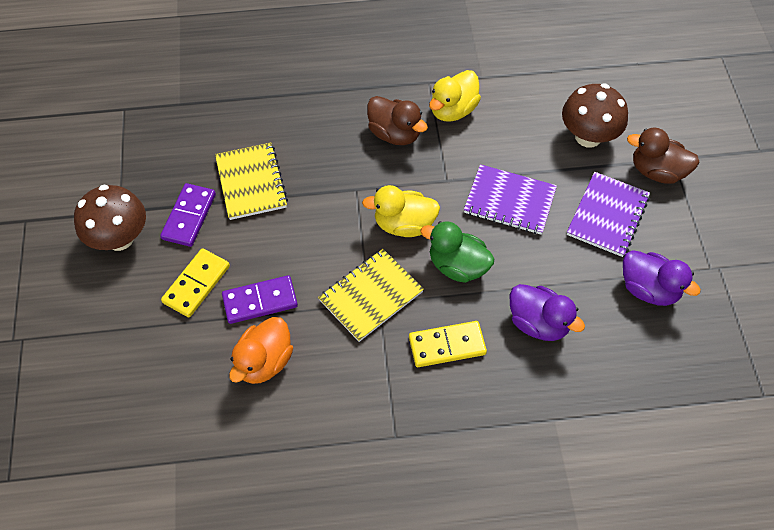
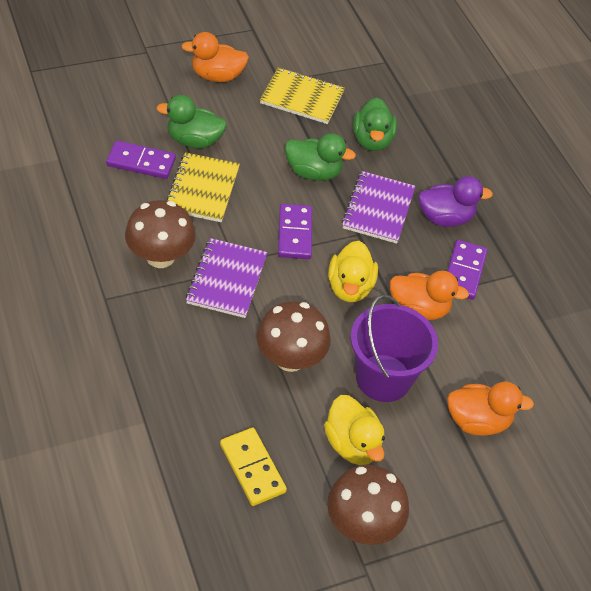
brown duck: [367,96,428,145] [627,128,700,184] = 2 -> none = 0
brown mushroom: [74,185,146,251] [562,83,628,148] = 2 -> [125,200,196,268] [257,301,330,372] [327,465,409,545] = 3
green duck: [421,221,495,283] = 1 -> [156,95,227,149] [285,133,356,181] [353,98,397,151] = 3
orange duck: [229,317,293,384] = 1 -> [181,32,249,82] [390,271,469,320] [447,382,534,436] = 3
purple bucket: none = 0 -> [351,295,438,402] = 1
purple domino: [160,183,216,247] [222,275,298,324] = 2 -> [106,141,176,179] [278,204,312,259] [447,240,488,300] = 3
purple duck: [510,284,585,341] [623,250,701,306] = 2 -> [418,176,493,227] = 1
yellow domino: [161,248,230,318] [409,321,487,367] = 2 -> [220,428,287,506] = 1

